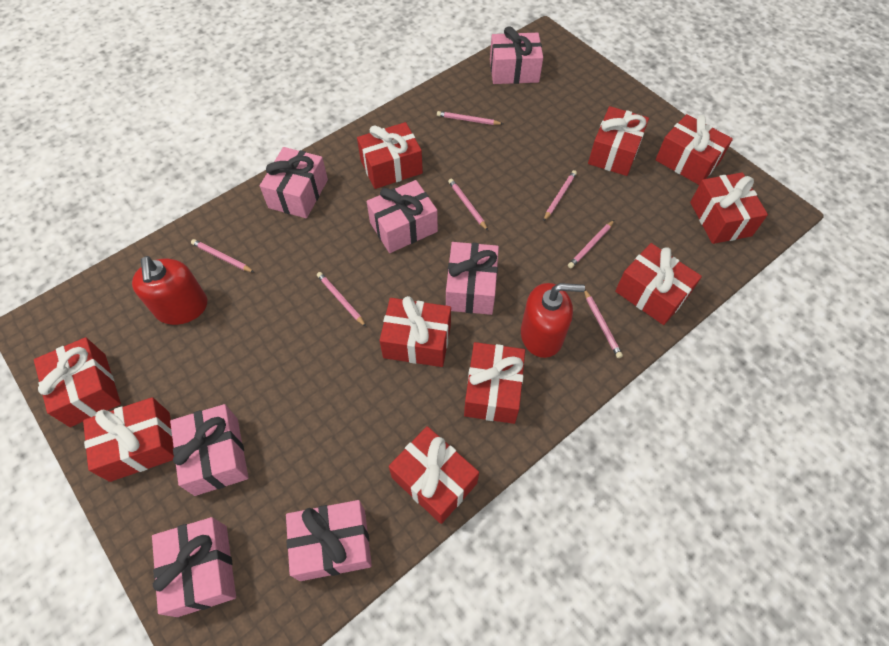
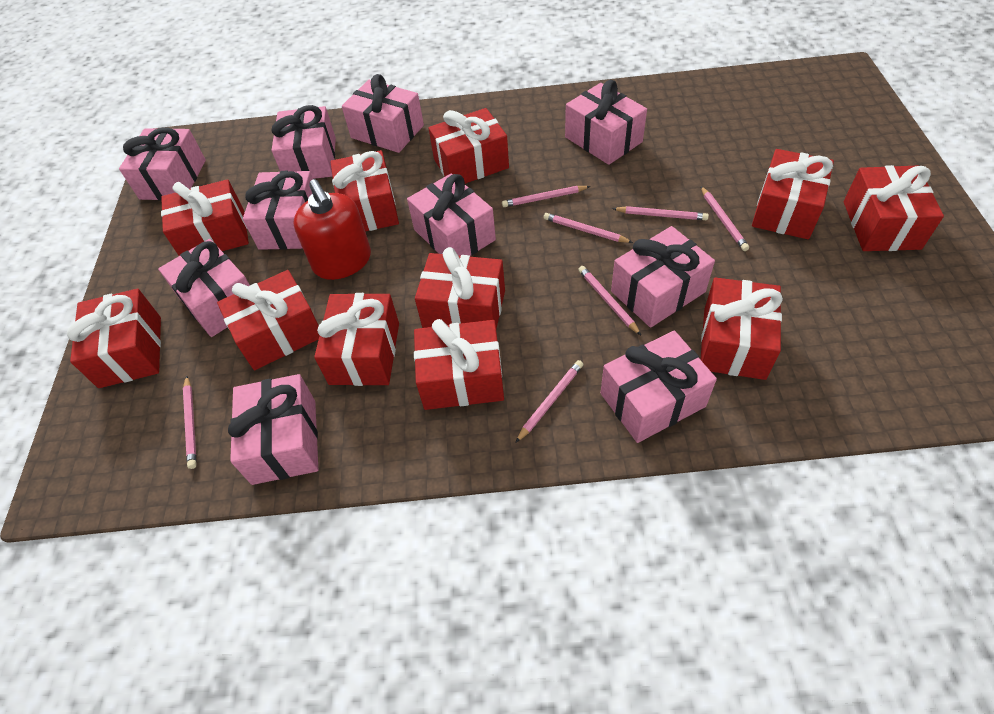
pink gift: [152,517,236,617] [170,404,249,496] [260,147,328,218] [286,500,372,581] [367,180,438,253] [446,242,499,315] [490,26,543,84] = 7 -> [119,128,206,201] [158,239,250,337] [228,374,318,485] [243,171,313,250] [271,105,336,179] [342,74,424,153] [407,173,496,256] [565,80,647,165] [601,331,717,443] [611,226,715,328] = 10
red gift: [34,337,121,427] [83,397,174,482] [357,122,423,189] [380,296,451,367] [389,426,479,524] [464,342,525,424] [588,106,649,176] [615,243,702,325] [655,114,733,185] [690,172,768,244] = 10 -> [67,289,161,388] [161,179,249,256] [217,270,320,370] [314,293,399,386] [331,150,399,231] [414,319,504,410] [415,247,505,329] [429,108,509,184] [700,278,783,380] [752,149,834,239] [844,165,944,251] = 11
red soap dispenser: [132,256,207,325] [521,283,585,358] = 2 -> [293,179,371,280] = 1

